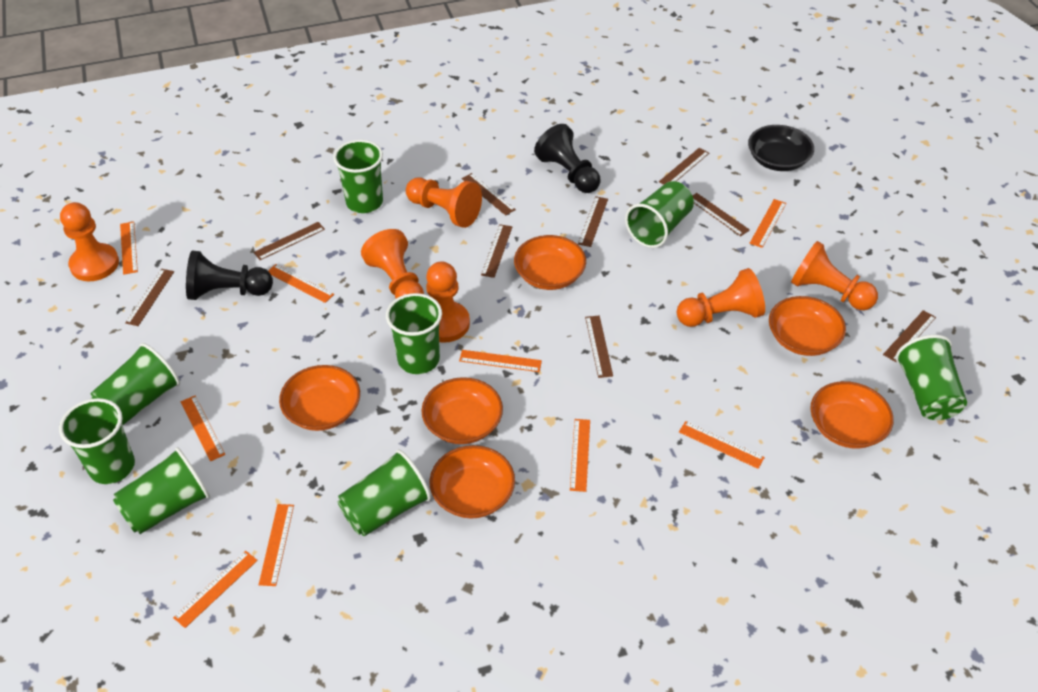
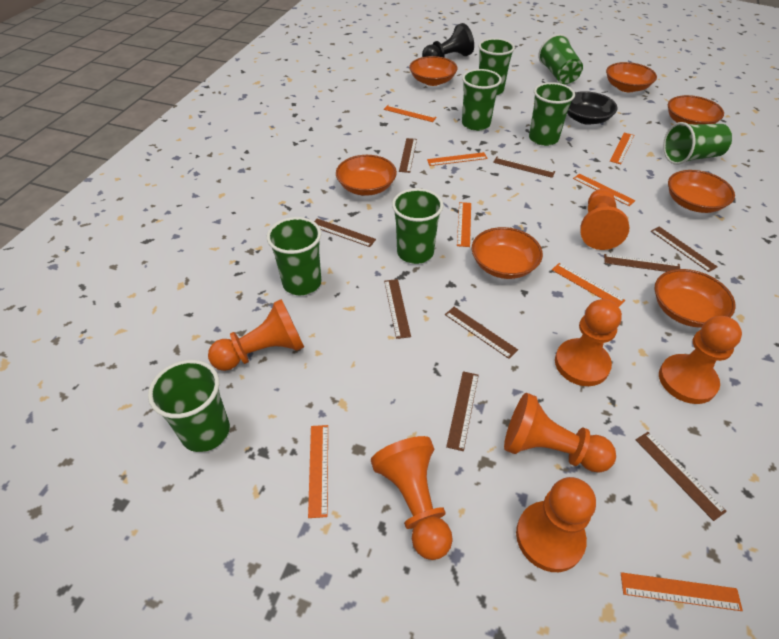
black pawn: [186,251,273,300] [534,124,600,193] = 2 -> [422,23,474,57] = 1
orange bowl: [279,365,360,431] [421,377,503,444] [430,445,515,518] [514,235,586,290] [769,296,846,356] [810,381,894,449] = 6 -> [336,155,397,196] [409,56,458,86] [472,227,543,279] [606,62,657,92] [654,269,736,328] [668,95,724,124] [668,170,735,213] = 7
orange pawn: [60,202,119,281] [361,229,424,299] [406,177,482,228] [426,261,470,343] [677,268,765,327] [791,241,878,310] = 6 -> [208,299,304,371] [371,436,453,560] [504,393,616,473] [516,477,596,572] [555,299,622,386] [580,189,629,250] [659,316,742,404] = 7
orange ruler: [120,222,138,275] [173,551,258,628] [181,396,225,461] [259,504,294,586] [268,264,334,303] [459,350,542,372] [570,419,590,492] [679,421,765,469] [749,199,787,248] = 9 -> [308,425,328,518] [383,105,437,122] [427,152,488,166] [457,202,471,247] [552,263,625,307] [573,174,635,206] [610,133,634,164] [621,572,743,611] = 8

